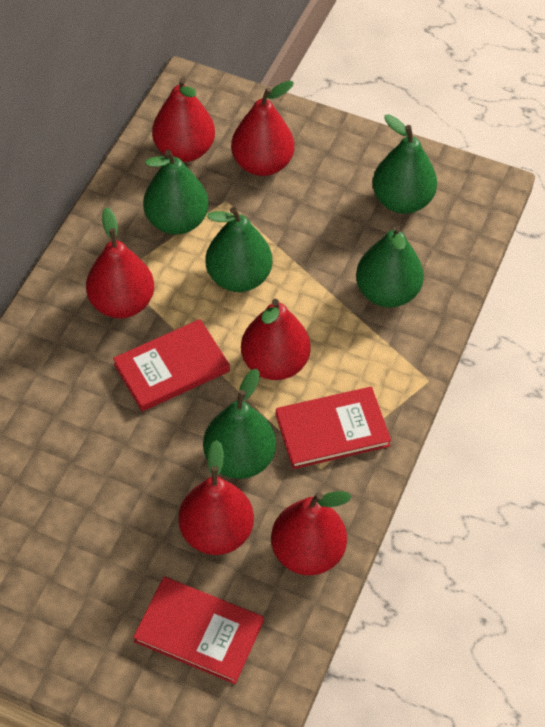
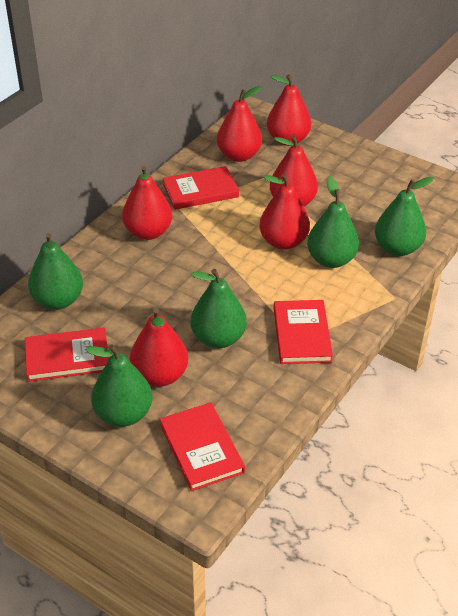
red book: [113,319,230,412] [133,577,264,684] [275,387,391,469] = 3 -> [25,327,109,382] [160,402,245,491] [163,166,239,210] [274,300,333,364] = 4

